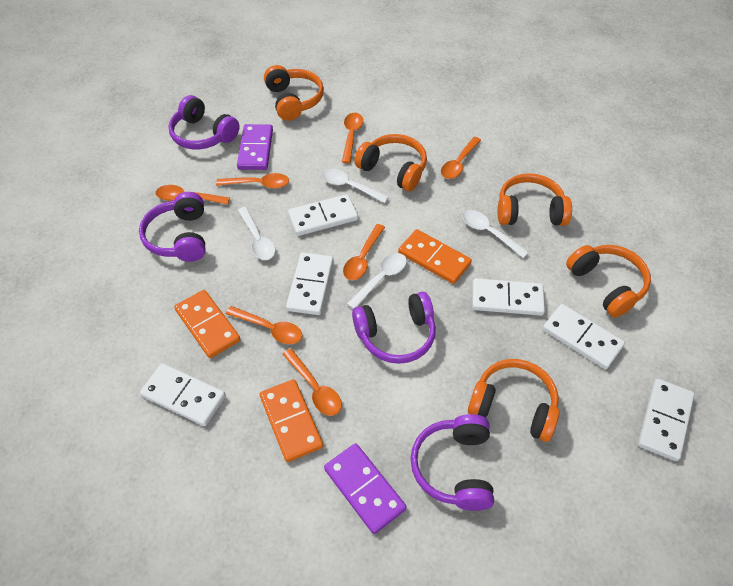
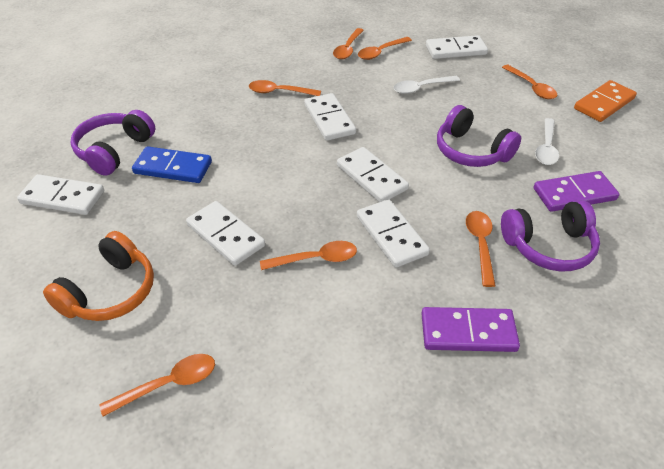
blue domino: none = 0 -> [132,146,212,183] = 1
orange domino: [174,290,240,358] [260,379,323,462] [398,229,472,284] = 3 -> [574,80,637,122] = 1
orange headphones: [264,65,324,121] [354,134,427,191] [468,359,559,442] [497,173,572,226] [566,245,651,318] = 5 -> [43,231,154,321] = 1
purple headphones: [139,192,206,262] [168,95,239,150] [352,292,436,364] [411,414,494,511] = 4 -> [70,110,155,176] [437,105,521,167] [501,200,600,272] = 3
white spoon: [238,207,275,260] [322,169,389,203] [347,253,407,309] [463,210,529,258] = 4 -> [394,76,460,94] [535,118,559,165] = 2

